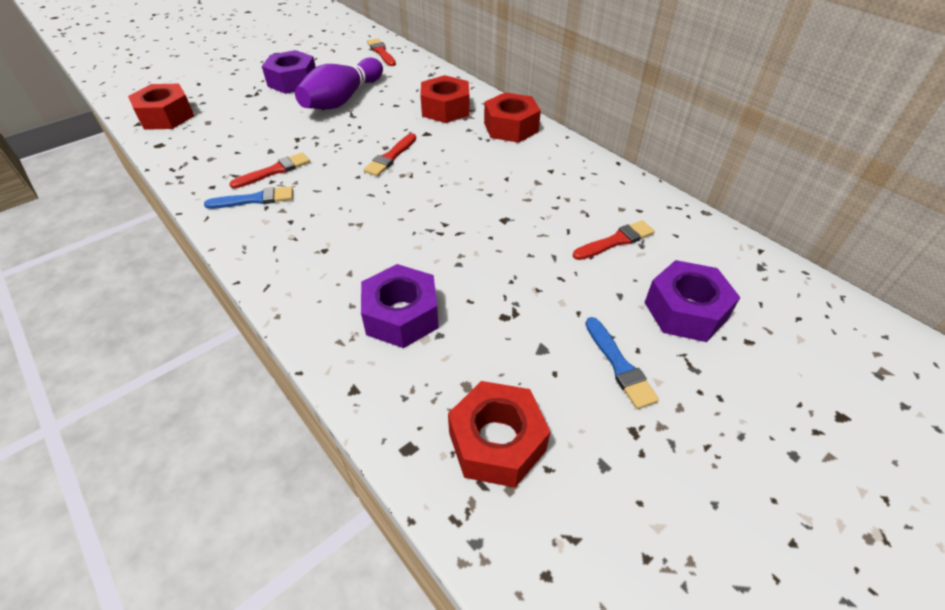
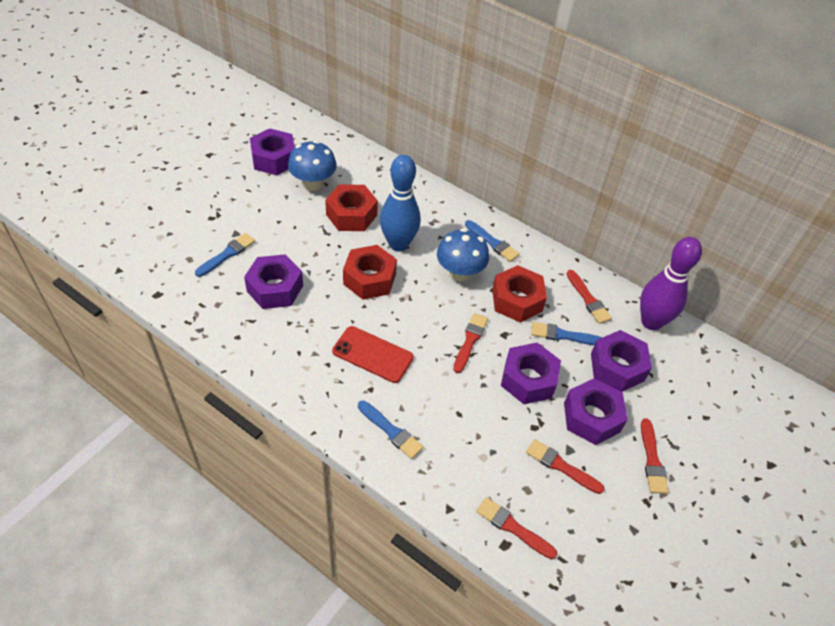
blue bowling pin: none = 0 -> [380,155,421,251] = 1
blue brush: [204,186,293,209] [585,317,659,409] = 2 -> [195,233,255,277] [358,401,423,459] [465,220,520,262] [531,322,602,345] = 4
blue mushroom: none = 0 -> [288,140,337,191] [437,228,489,282] = 2
purple nut: [262,50,316,94] [361,264,439,348] [644,260,740,342] = 3 -> [244,254,303,309] [250,128,295,175] [501,342,561,404] [564,378,628,445] [591,330,652,392] = 5
red brush: [229,152,310,189] [364,133,416,176] [367,39,396,66] [573,220,655,260] = 4 -> [453,313,488,373] [476,497,557,559] [526,439,605,494] [567,270,612,324] [641,418,668,494] = 5
red nut: [128,84,194,130] [420,75,470,123] [448,381,550,488] [484,92,541,143] = 4 -> [325,184,378,231] [343,245,397,300] [492,265,547,323] = 3
red phone: none = 0 -> [332,326,414,383] = 1

